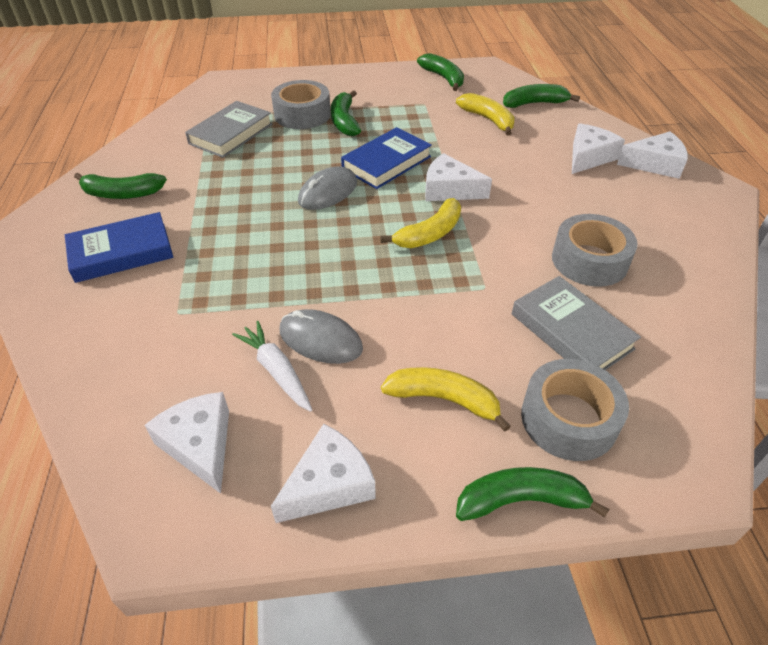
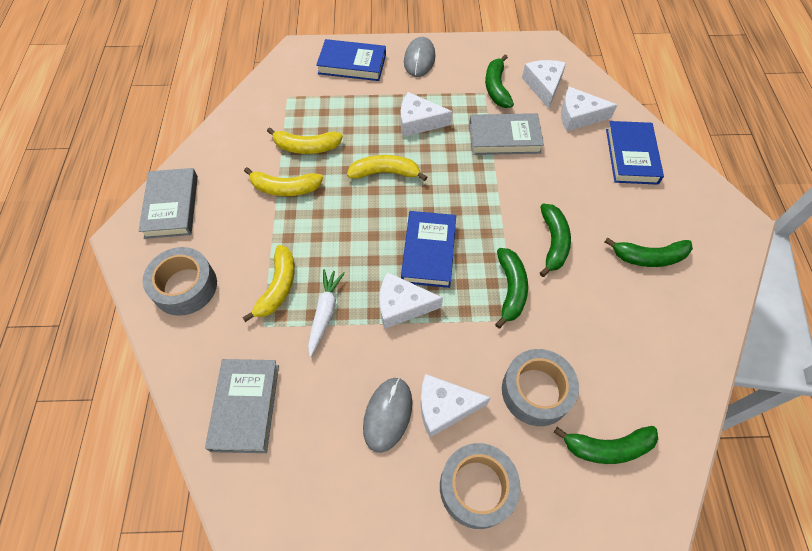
blue book: [65,212,173,283] [341,127,432,189] = 2 -> [316,39,386,81] [401,211,456,288] [606,121,664,185] = 3
grey book: [185,101,272,158] [512,276,641,370] = 2 -> [139,168,198,239] [205,359,279,453] [469,113,544,155] = 3
yellow banana: [380,198,461,248] [381,367,511,432] [456,93,514,136] = 3 -> [242,245,295,322] [244,167,323,196] [267,127,343,154] [347,155,427,181] = 4

